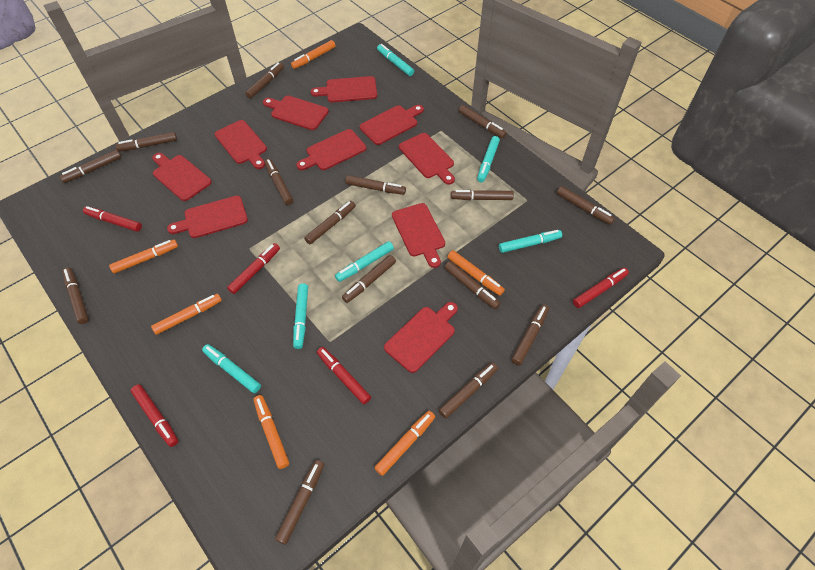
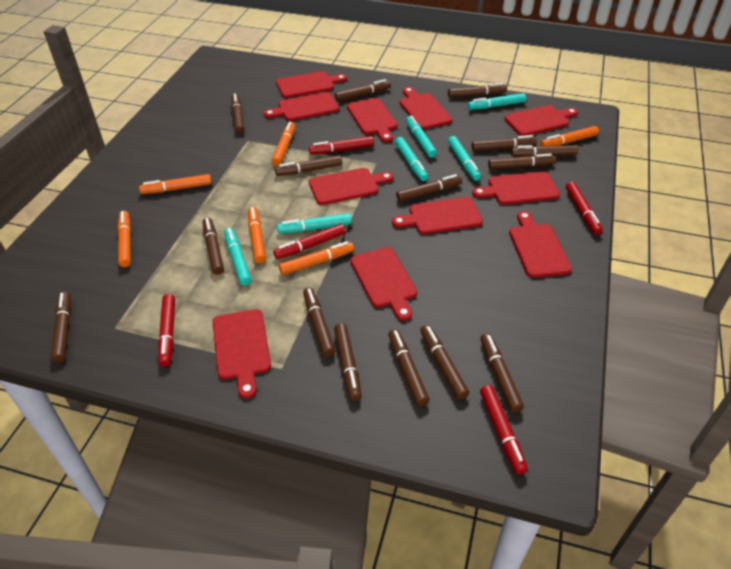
red cutting board: [152,153,212,201] [167,196,248,238] [215,120,267,169] [263,96,329,130] [296,129,366,170] [311,76,377,102] [360,105,424,145] [384,302,458,373] [392,203,445,268] [399,133,455,185] = 10 -> [213,309,271,399] [264,92,339,121] [276,71,347,98] [309,168,394,205] [347,98,398,142] [350,247,417,321] [392,197,483,234] [399,87,452,129] [472,172,560,205] [504,105,578,136] [509,211,572,278] = 11

